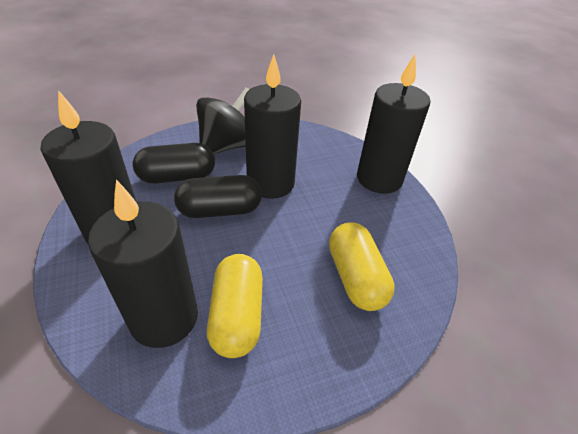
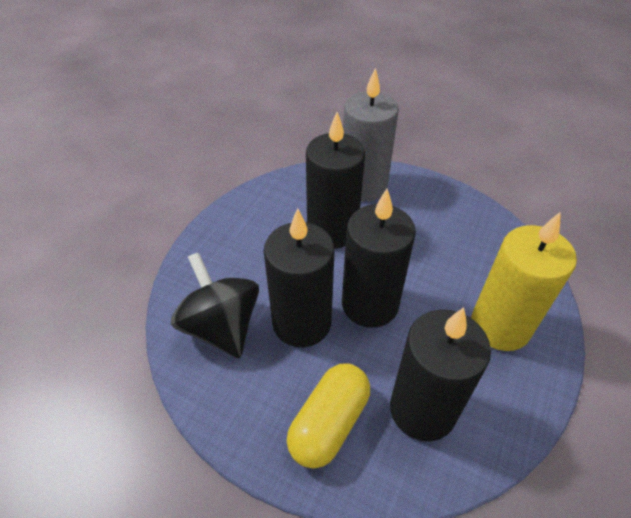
black capsule: [133,143,215,184] [174,175,262,218] = 2 -> none = 0
grey candle: none = 0 -> [343,68,399,202] = 1
yellow candle: none = 0 -> [471,212,577,351] = 1
yellow capsule: [207,254,263,358] [329,223,395,311] = 2 -> [287,363,370,468] = 1

